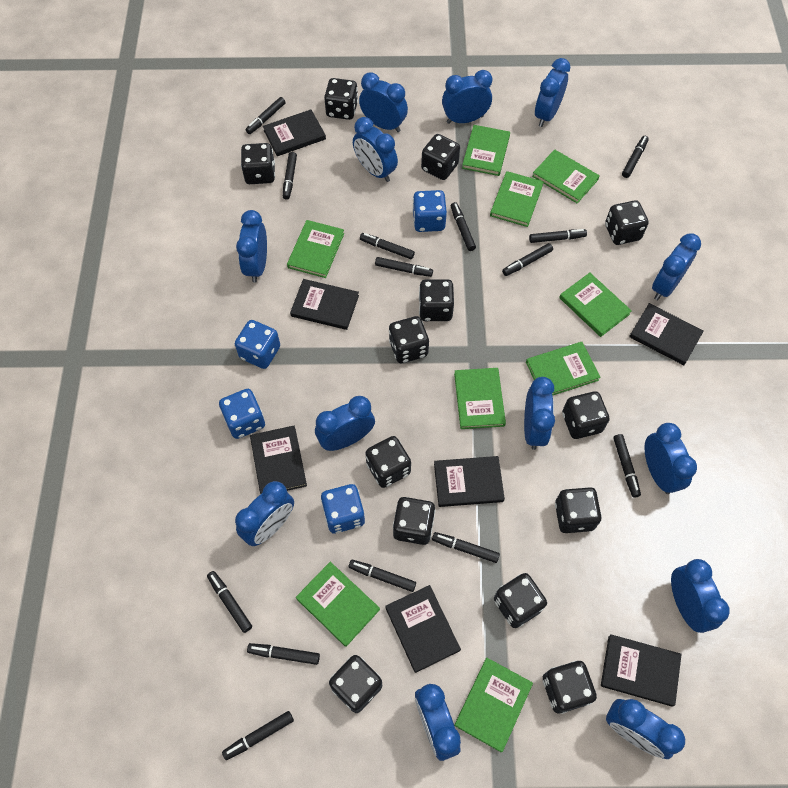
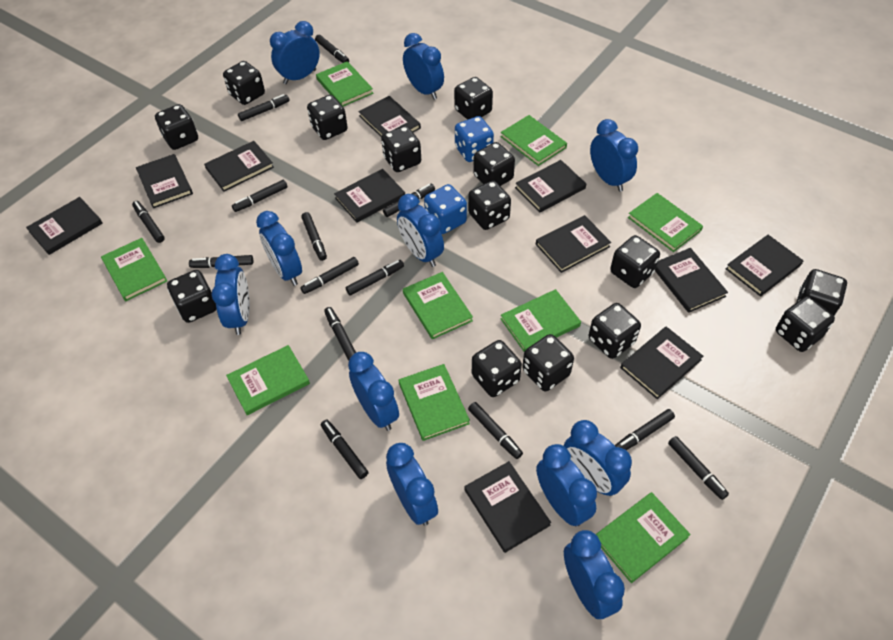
black book: [250,426,307,494] [263,110,326,156] [290,279,359,330] [385,585,461,673] [434,456,505,507] [601,634,682,707] [629,303,704,365] = 7 -> [26,197,103,255] [136,154,193,208] [204,141,274,192] [334,169,405,223] [358,96,421,137] [464,461,551,553] [515,160,586,212] [536,215,611,273] [620,326,703,399] [655,248,728,313] [726,235,803,297] = 11
black dice: [241,143,275,184] [324,78,358,120] [329,655,382,713] [366,436,411,488] [389,316,429,363] [393,497,435,545] [419,279,454,321] [421,134,460,180] [494,573,547,628] [543,661,597,714] [555,487,602,533] [562,391,609,439] [605,200,649,245] = 13 -> [155,104,198,150] [167,270,217,323] [223,61,265,105] [307,95,348,140] [381,126,421,172] [454,77,493,120] [468,181,511,230] [472,340,522,397] [473,142,515,186] [522,334,574,391] [588,303,641,359] [610,235,660,288] [776,296,835,352] [796,269,847,316] = 14
blue clock: [235,481,294,546] [236,210,267,283] [315,396,375,451] [353,117,398,182] [359,72,408,132] [415,684,461,761] [442,70,492,124] [524,377,555,450] [535,58,570,127] [606,699,685,759] [644,423,697,494] [652,234,701,300] [671,559,730,633] = 13 -> [212,254,250,335] [256,211,302,286] [270,21,320,84] [348,352,399,431] [386,443,438,526] [397,194,444,267] [403,33,444,100] [536,444,597,527] [564,420,632,496] [564,530,625,619] [590,119,638,192] = 11
blue dice: [219,389,265,439] [235,320,280,369] [321,484,365,533] [412,190,447,232] = 4 -> [424,184,467,234] [455,116,494,162] = 2

